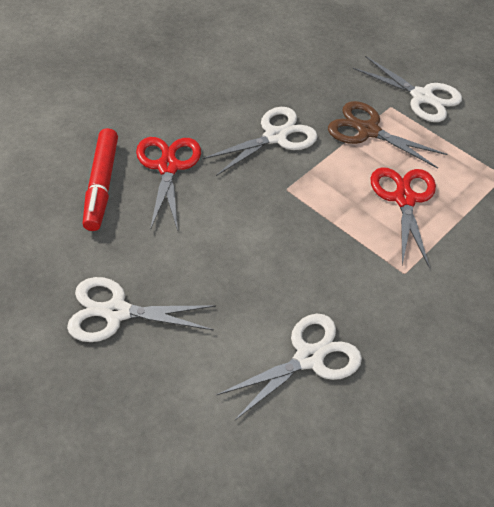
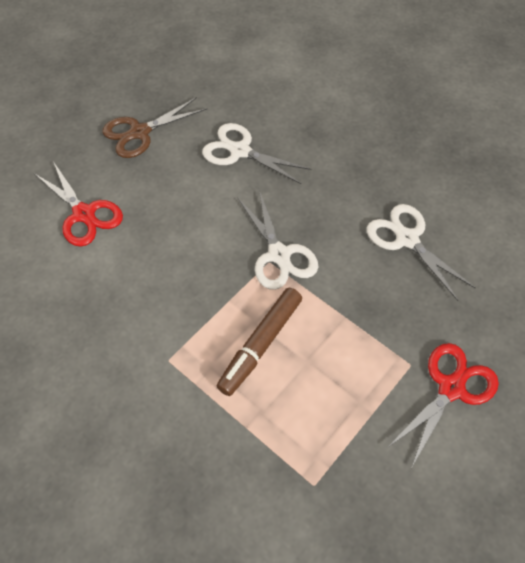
brown marker: none = 0 -> [217,288,302,396] = 1
red marker: [83,128,118,231] = 1 -> none = 0
white scissors: [67,277,216,342] [201,107,318,176] [216,314,362,421] [353,56,462,122] = 4 -> [202,123,311,184] [238,190,318,290] [367,204,476,301] = 3

